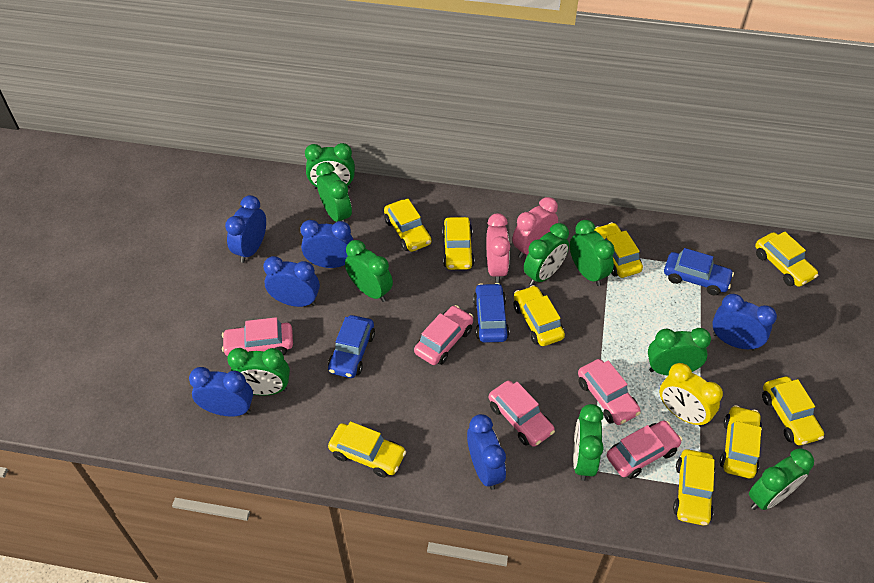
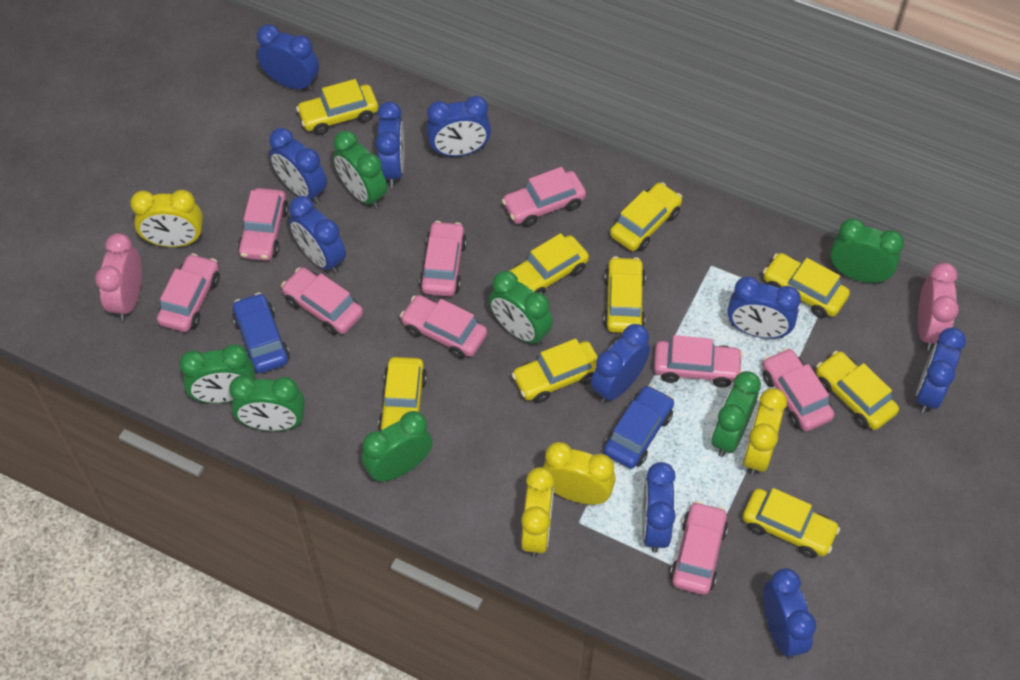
blue car: [328,315,375,378] [473,283,509,343] [664,248,734,295] = 3 -> [232,293,290,373] [604,385,674,469] = 2
blue clock: [189,367,253,417] [225,195,266,263] [263,256,320,307] [300,220,353,268] [467,414,506,490] [712,294,777,351] = 6 -> [257,24,319,91] [269,128,327,204] [289,196,346,274] [375,101,404,187] [426,96,491,157] [591,324,650,403] [642,462,676,553] [727,277,801,339] [763,568,816,659] [916,328,966,413] = 10
green clock: [227,348,290,395] [305,143,355,189] [316,162,352,222] [345,240,393,302] [524,223,569,285] [570,220,614,286] [573,404,604,481] [648,328,711,376] [749,448,814,510] = 9 -> [179,344,255,403] [229,375,305,431] [333,131,387,209] [361,411,433,482] [489,271,553,346] [712,371,761,457] [830,218,904,284] = 7
pink car: [222,317,293,356] [414,305,473,365] [489,381,555,447] [578,359,641,425] [607,420,682,479] = 5 -> [157,253,220,332] [238,188,289,261] [281,267,363,335] [400,295,487,359] [419,221,467,296] [502,167,586,227] [654,335,743,388] [670,501,728,595] [762,348,834,431] = 9
yellow clock: [659,363,723,427] = 1 -> [130,190,203,247] [521,467,555,558] [543,442,616,504] [743,388,787,476] = 4

